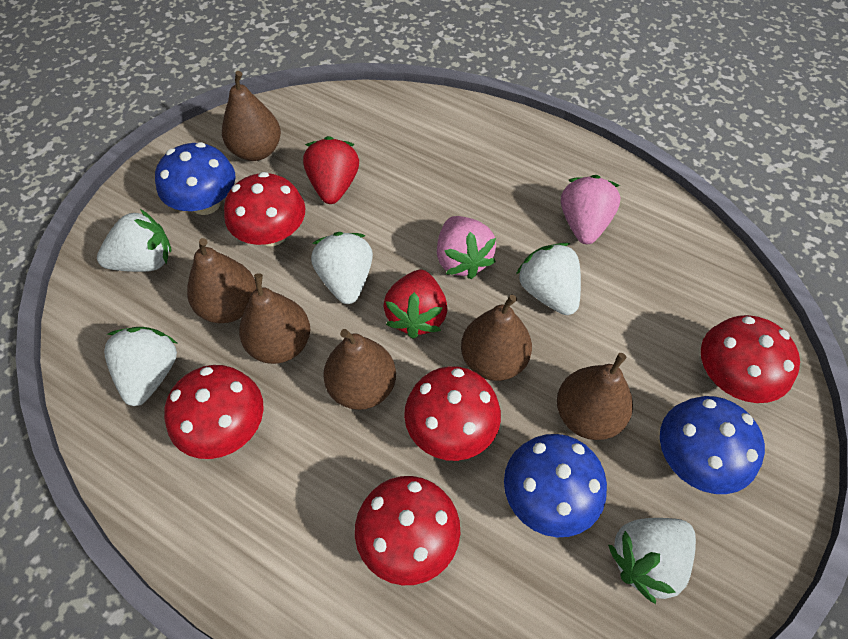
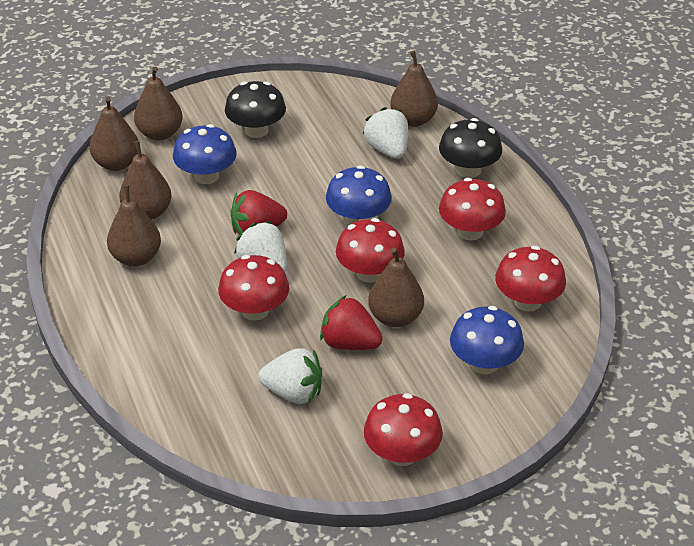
black mushroom: none = 0 -> [225,81,286,138] [439,118,502,178] = 2
pink strawberry: [437,216,496,279] [561,175,620,244] = 2 -> none = 0
white strawberry: [97,209,171,272] [104,327,177,406] [311,232,373,304] [516,243,581,315] [608,518,696,604] = 5 -> [234,221,287,272] [258,348,322,404] [363,107,408,159] = 3

